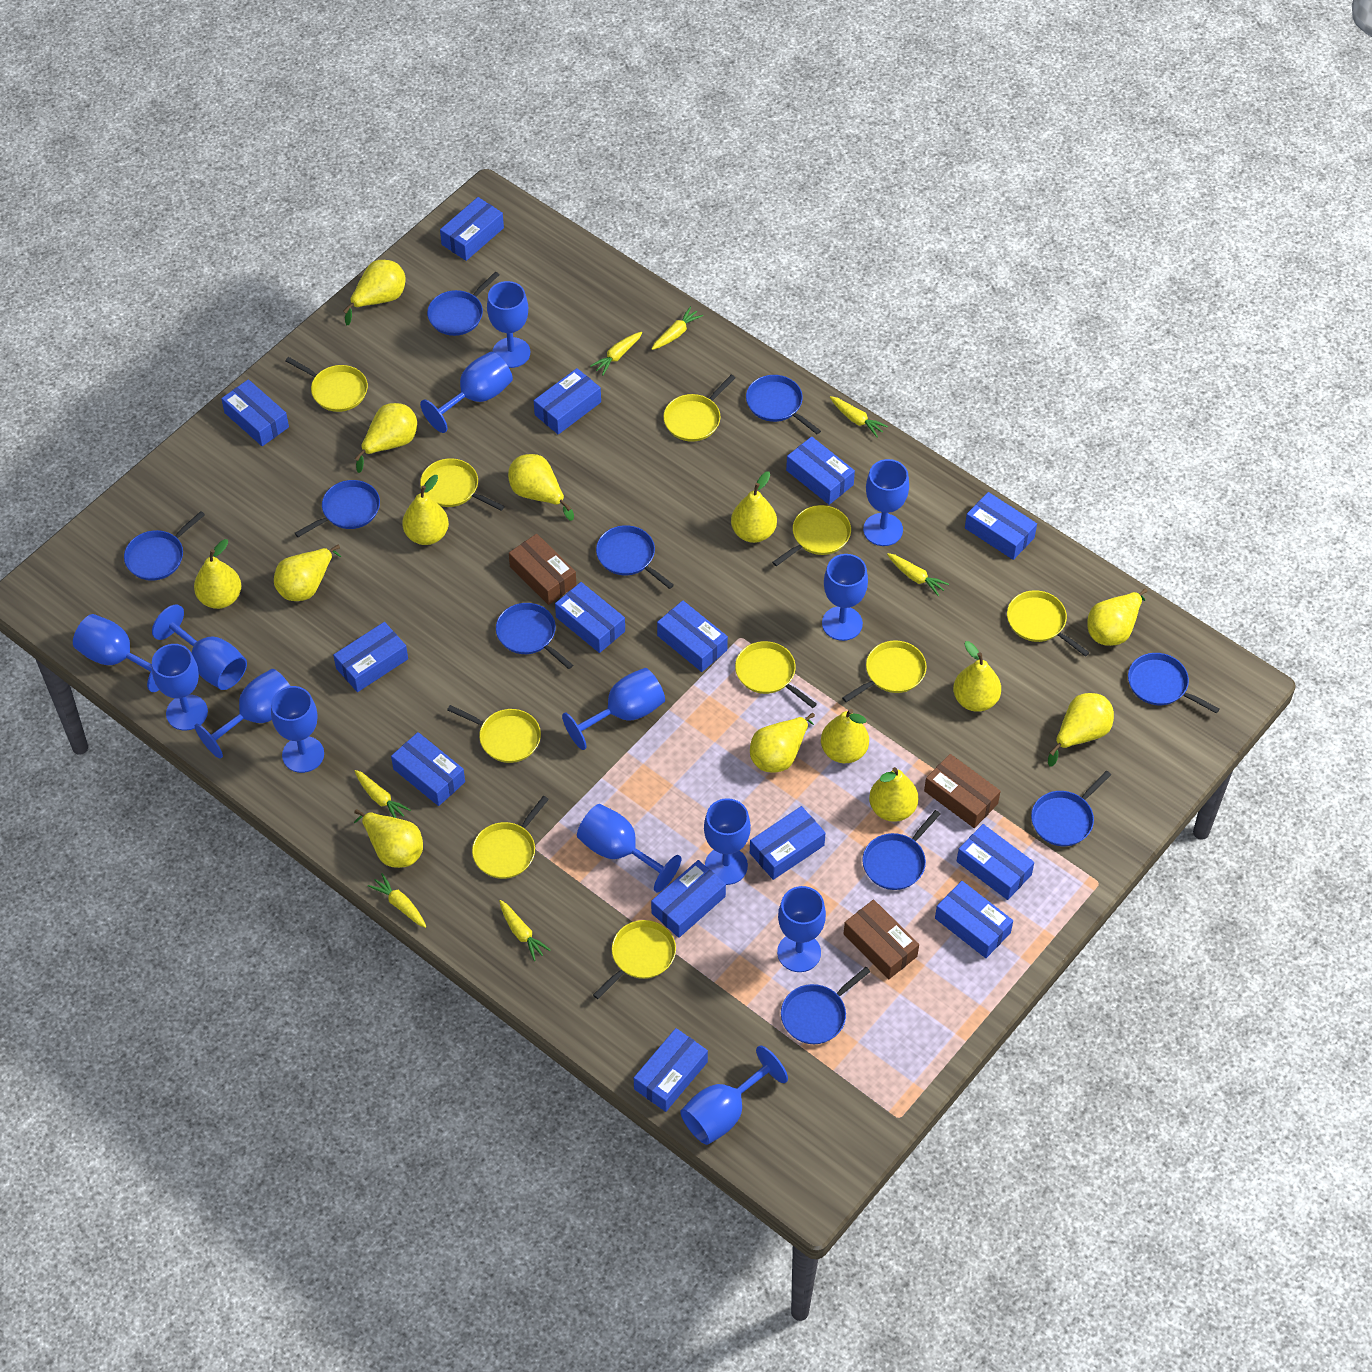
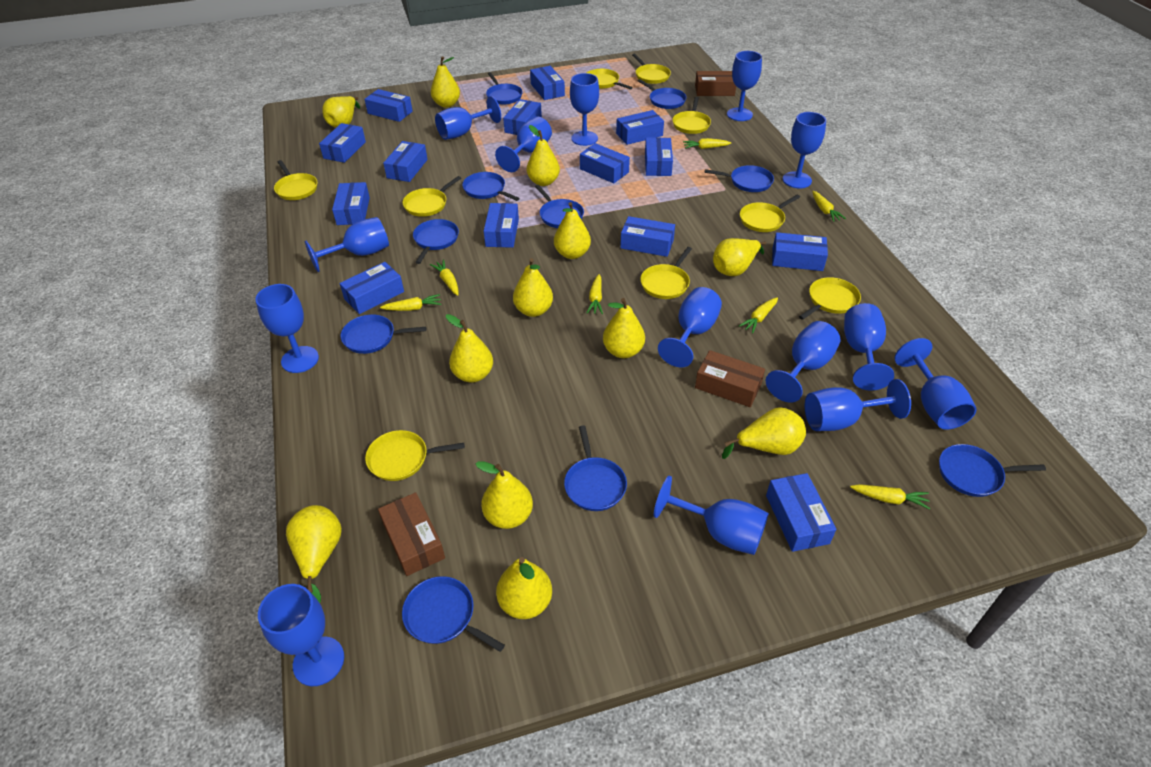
yellow pan: [285,357,368,412] [420,458,505,511] [447,705,541,763] [472,796,549,879] [593,920,676,999] [663,374,736,442] [735,641,817,708] [772,505,851,566] [842,640,927,702] [1007,590,1090,657] = 10 -> [274,160,318,200] [365,430,465,481] [403,176,461,217] [587,69,633,89] [632,54,671,84] [640,247,692,299] [672,97,711,134] [740,195,800,232] [799,277,861,320] = 9
yellow pear: [194,539,241,609] [274,545,341,601] [343,260,405,325] [354,809,423,868] [355,403,417,473] [402,475,449,545] [508,454,574,521] [731,471,777,543] [750,713,815,772] [821,709,869,763] [869,767,918,822] [953,641,1001,712] [1048,693,1114,767] [1087,589,1147,646] = 14 -> [286,505,342,603] [322,96,360,127] [431,56,460,108] [446,314,493,383] [475,461,533,529] [496,557,552,619] [513,258,553,317] [527,125,560,186] [554,202,591,259] [603,298,645,358] [713,238,766,276] [722,407,806,459] = 12

